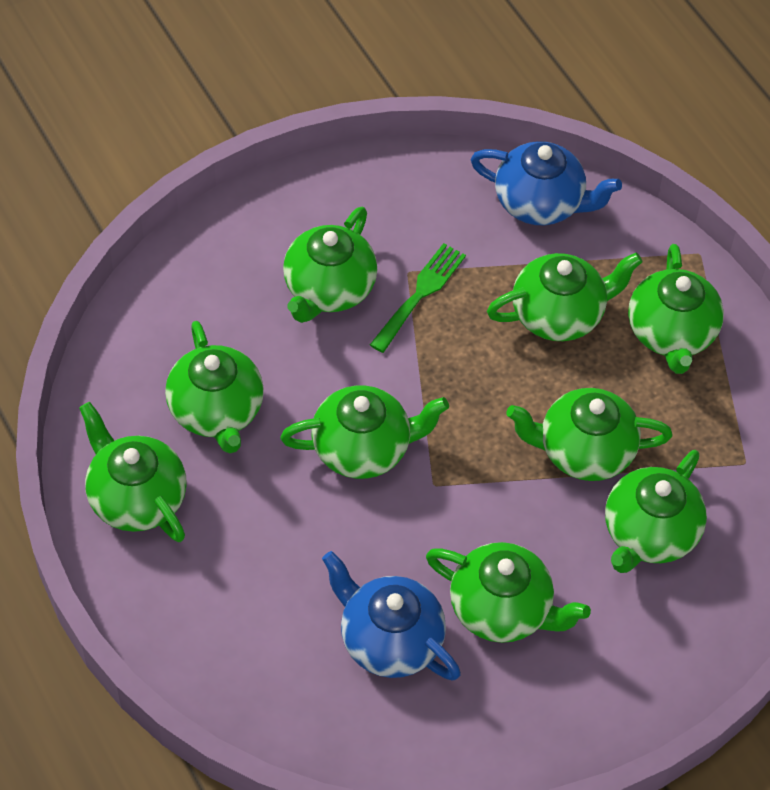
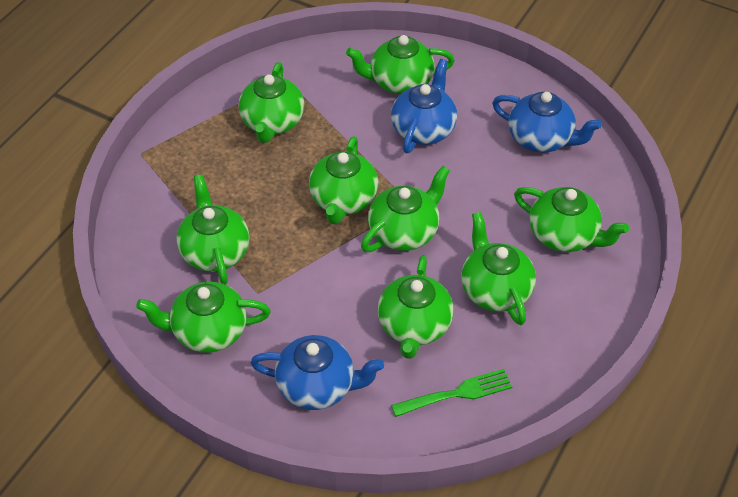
blue teapot: [322,551,461,681] [470,141,622,225] = 2 -> [251,335,384,410] [391,59,457,153] [492,92,602,153] = 3

